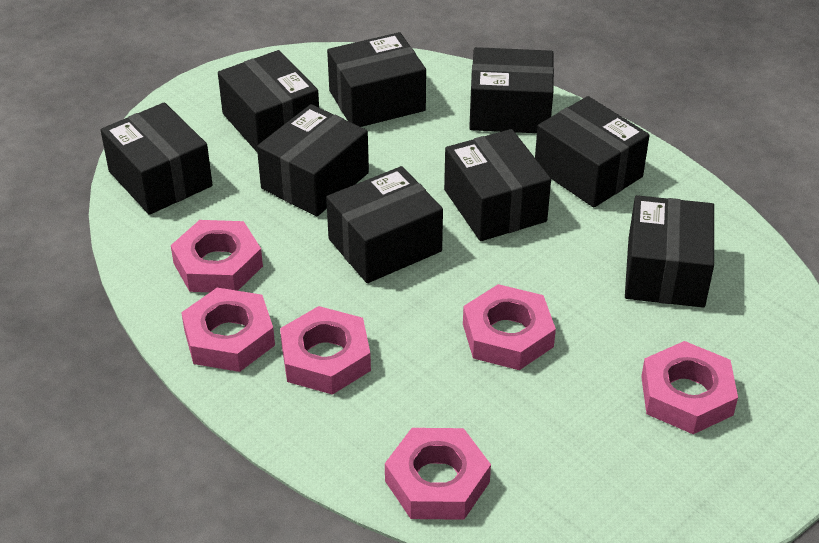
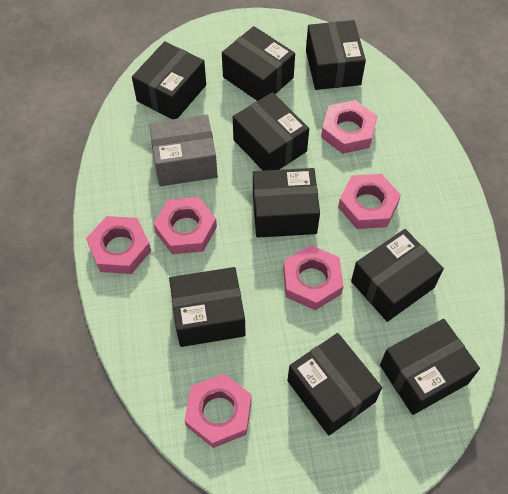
grey box: none = 0 -> [149,115,218,186] = 1

